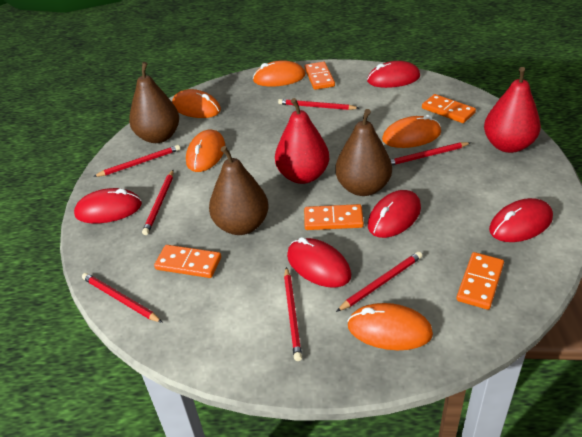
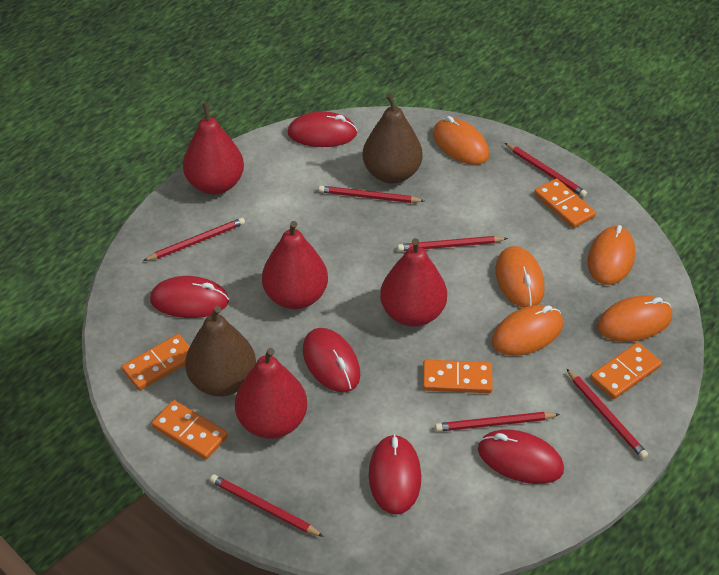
brown pear: [129,62,179,143] [209,146,269,235] [335,109,392,196] = 3 -> [185,306,256,396] [362,93,423,183] = 2
red pear: [275,98,330,184] [484,67,541,153] = 2 -> [183,102,244,194] [235,348,307,439] [262,221,328,309] [380,238,447,327] = 4

